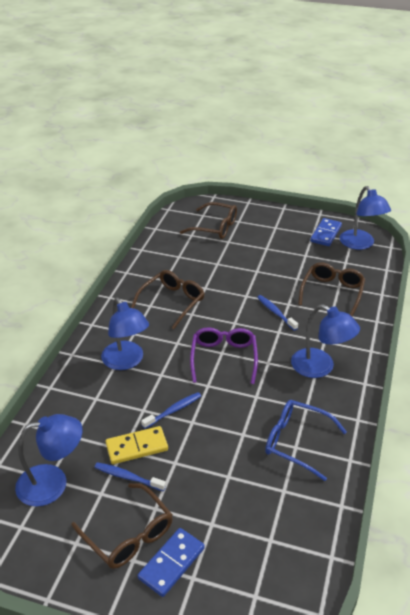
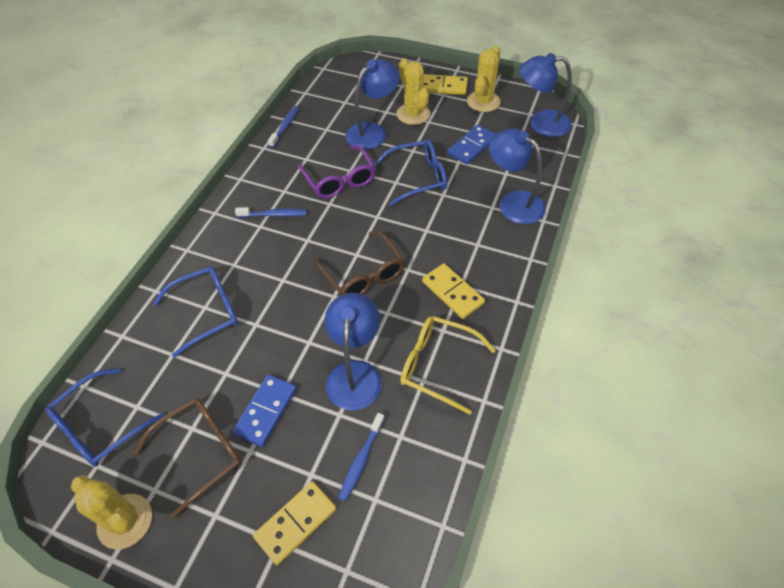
blue glasses: [265,400,347,481] = 1 -> [45,368,164,467] [153,266,238,358] [374,140,447,206] = 3
brown glasses: [71,483,173,569] [131,270,205,329] [180,202,237,239] [298,262,365,317] = 4 -> [134,398,242,519] [313,232,405,295] = 2
yellow cactus: none = 0 -> [71,475,152,549] [396,58,430,125] [467,46,501,112] = 3
yellow domino: [106,426,168,464] = 1 -> [253,482,336,565] [422,263,485,319] [424,74,468,95] = 3
yellow glasses: none = 0 -> [400,316,496,415] = 1

